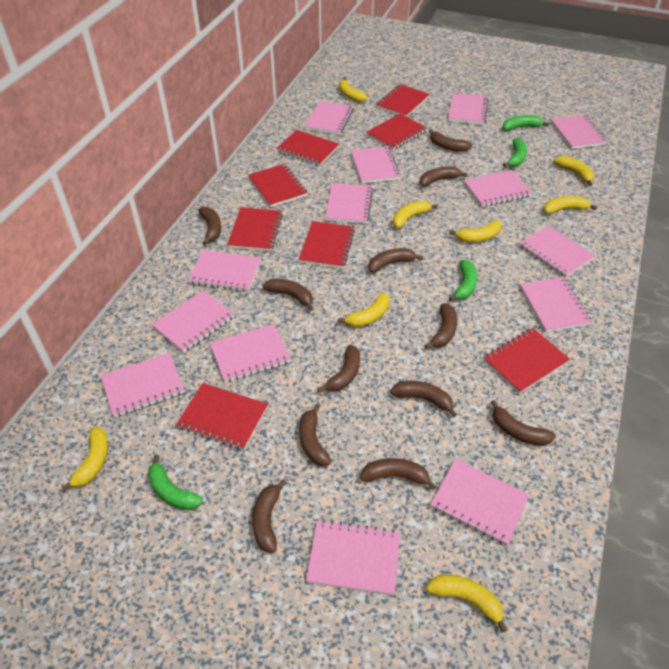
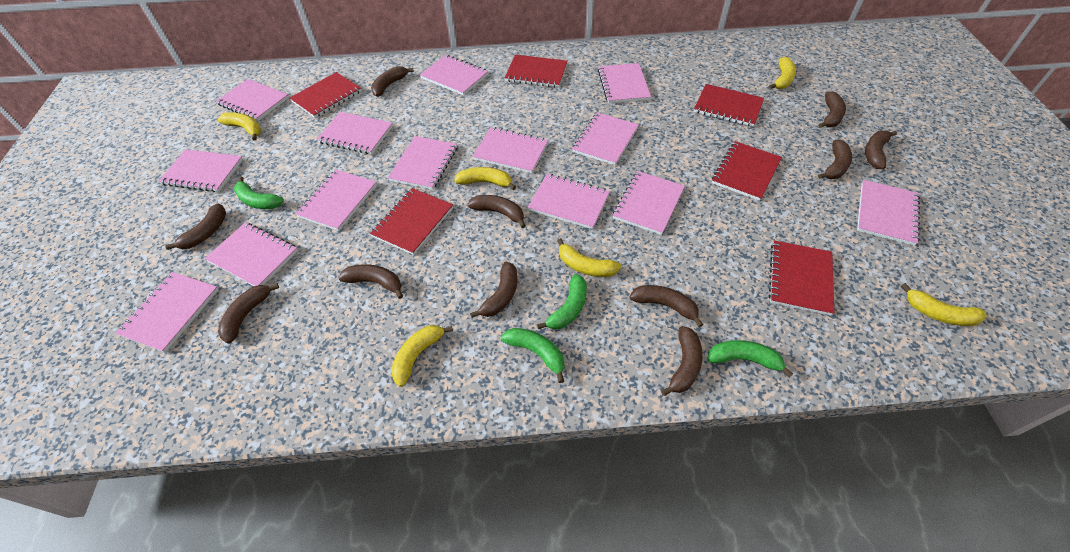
brown banana: [198,207,221,245] [252,479,287,553] [263,279,313,311] [299,404,331,466] [317,345,360,392] [360,458,436,490] [368,248,423,273] [391,381,457,417] [419,166,468,187] [424,303,457,349] [429,129,472,152] [491,400,556,446] = 12 -> [166,203,226,250] [218,283,279,344] [338,264,403,299] [371,66,414,97] [468,195,526,228] [470,262,517,318] [629,285,703,327] [661,326,703,396] [818,140,852,179] [819,91,846,128] [865,130,897,169] = 11
red notebook: [176,383,268,450] [227,207,283,251] [248,164,307,207] [276,130,340,166] [299,221,355,269] [366,113,427,150] [376,84,430,117] [483,328,570,394] = 8 -> [290,72,361,118] [370,188,453,255] [505,55,568,88] [694,84,764,127] [712,141,782,201] [769,240,834,316] = 6
yellow banana: [62,427,108,491] [338,293,390,327] [339,78,368,102] [393,201,438,228] [426,575,507,633] [449,221,502,242] [544,196,597,214] [554,156,594,186] = 8 -> [218,112,261,141] [391,325,453,387] [454,167,516,190] [557,238,621,277] [769,57,796,89] [901,283,986,326] = 6

